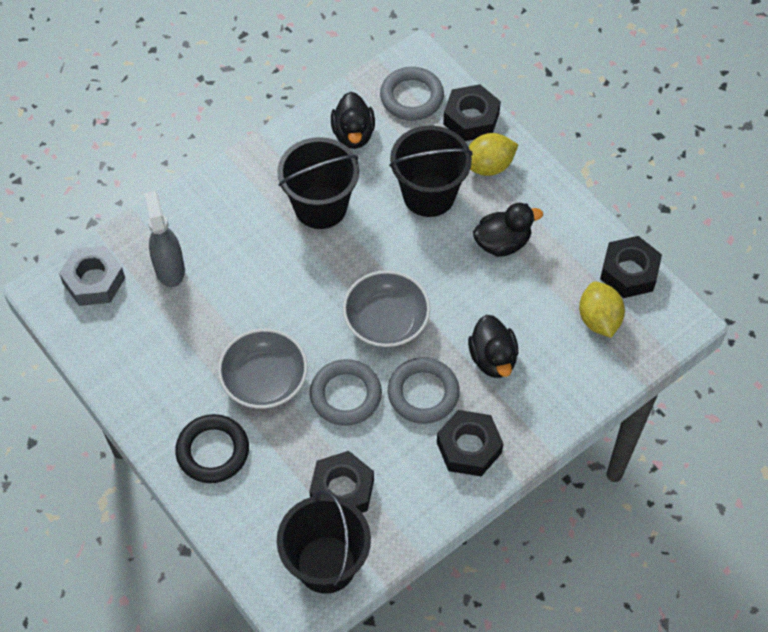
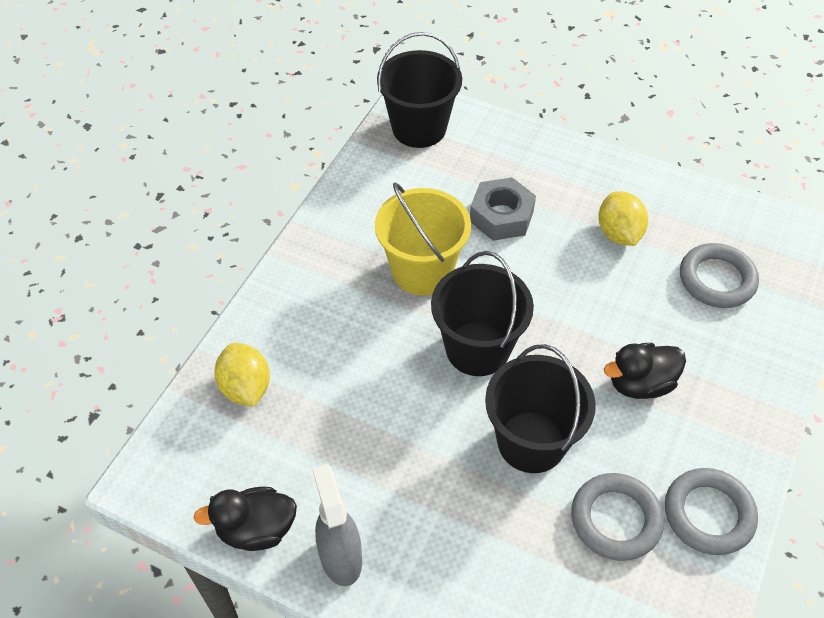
black duck: [331,92,375,149] [468,315,518,378] [473,203,543,257] = 3 -> [193,487,297,551] [604,343,686,399] = 2
black nut: [309,451,374,513] [437,410,503,477] [443,84,501,141] [600,236,662,298] = 4 -> none = 0
black ring: [175,414,249,483] = 1 -> none = 0
grey bowl: [218,329,308,409] [343,270,430,348] = 2 -> none = 0
yellow bucket: none = 0 -> [375,183,471,295] = 1

